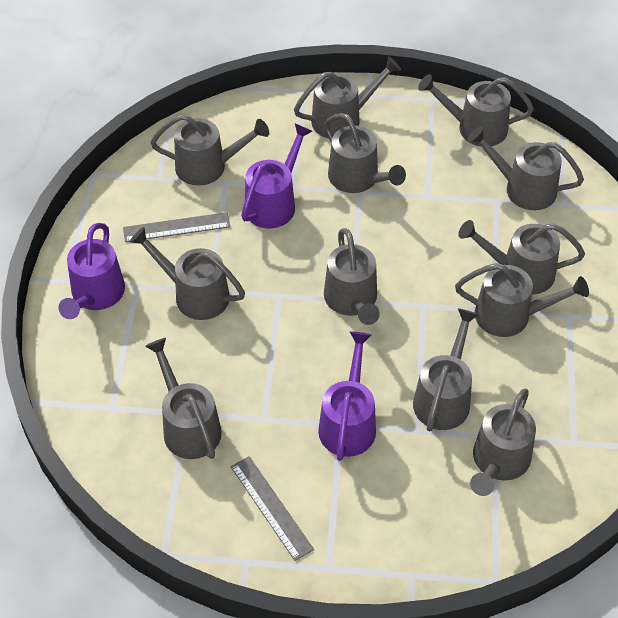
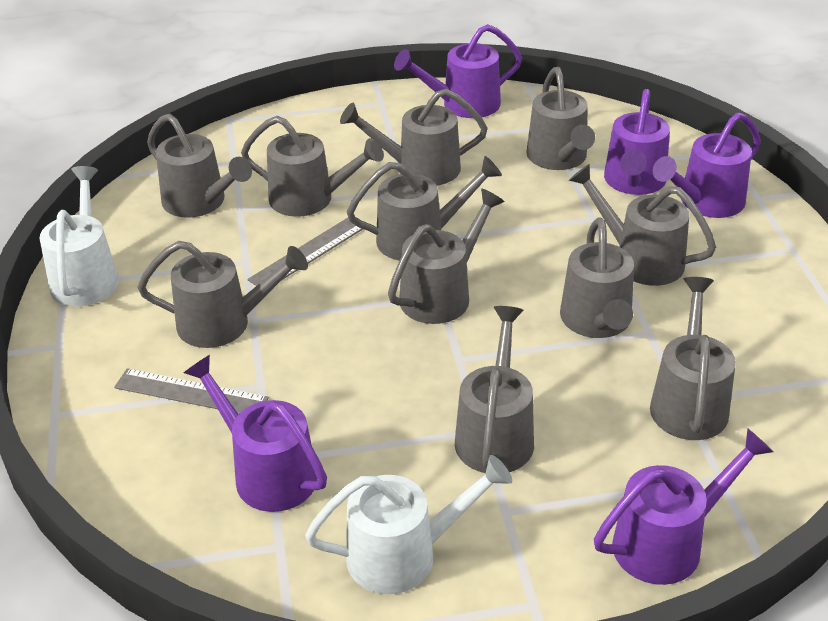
grey watering can: [130,227,245,320] [145,338,222,459] [150,114,269,186] [294,56,401,138] [324,113,406,193] [324,228,380,325] [413,308,479,431] [418,74,534,147] [455,263,589,337] [458,220,585,294] [468,126,584,210] [470,388,536,496] = 12 -> [137,241,308,348] [147,114,252,218] [241,116,384,217] [340,89,488,185] [347,156,502,260] [388,188,505,324] [455,306,534,473] [526,67,595,170] [560,217,634,338] [569,164,716,286] [650,277,736,440] = 11
purple watering can: [59,223,125,319] [241,123,312,228] [318,331,376,461] = 3 -> [184,355,327,512] [394,24,522,118] [594,428,773,585] [604,89,670,195] [653,112,761,218] = 5
white watering can: none = 0 -> [40,166,119,306] [305,455,512,594] = 2

